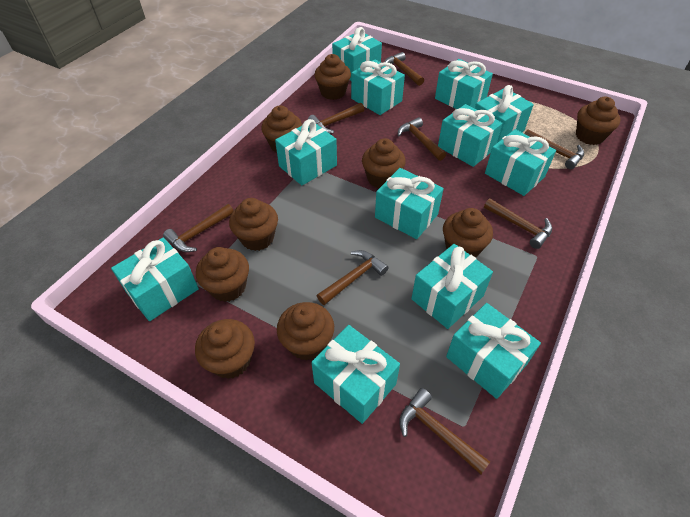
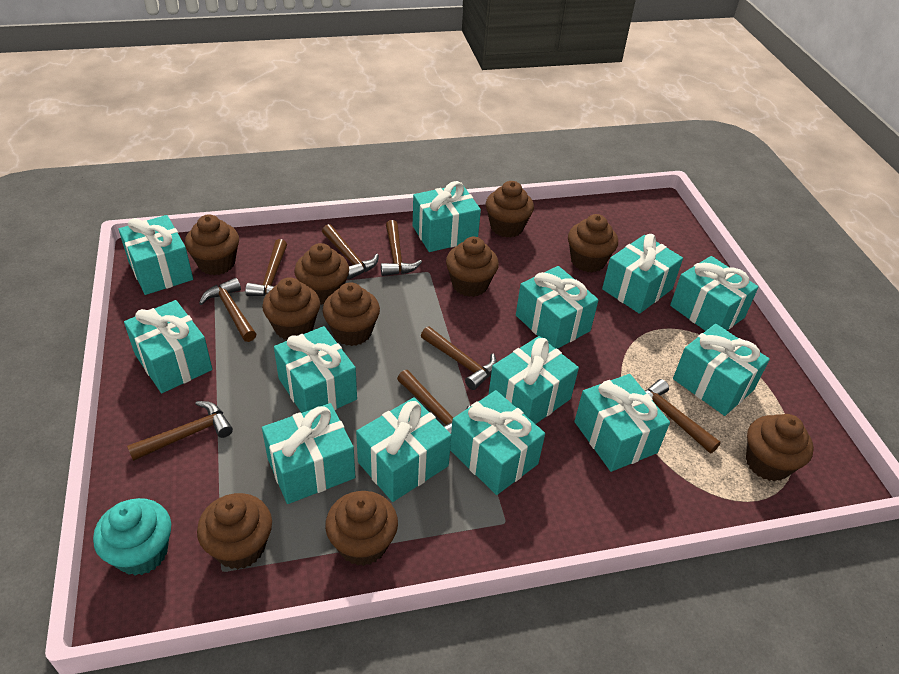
brown cupcake: [195,319,255,379] [196,247,249,302] [229,198,278,251] [261,105,302,153] [277,302,334,361] [315,54,351,100] [362,138,406,189] [443,208,493,258] [576,96,621,145] = 9 -> [185,214,239,275] [197,493,272,569] [262,277,320,339] [294,243,349,305] [322,282,380,346] [325,491,398,566] [446,237,499,297] [486,181,534,238] [568,214,618,272] [746,414,814,481] = 10
turquoise cupcake: none = 0 -> [93,498,171,576] = 1
turquoise gift: [111,238,199,321] [275,119,337,186] [311,325,400,424] [332,27,382,81] [351,59,405,115] [375,168,444,239] [411,244,493,329] [435,59,493,109] [438,104,503,167] [446,303,541,399] [475,85,534,143] [485,129,556,196] = 12 -> [118,215,193,295] [124,300,212,393] [262,403,355,504] [274,326,357,413] [356,397,451,502] [413,181,481,252] [450,390,545,495] [488,336,579,424] [516,266,599,349] [574,374,670,472] [602,234,683,314] [670,256,758,331] [673,324,770,416] = 13

